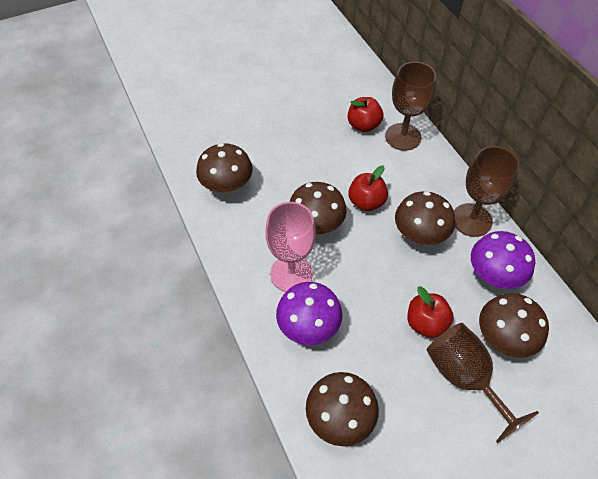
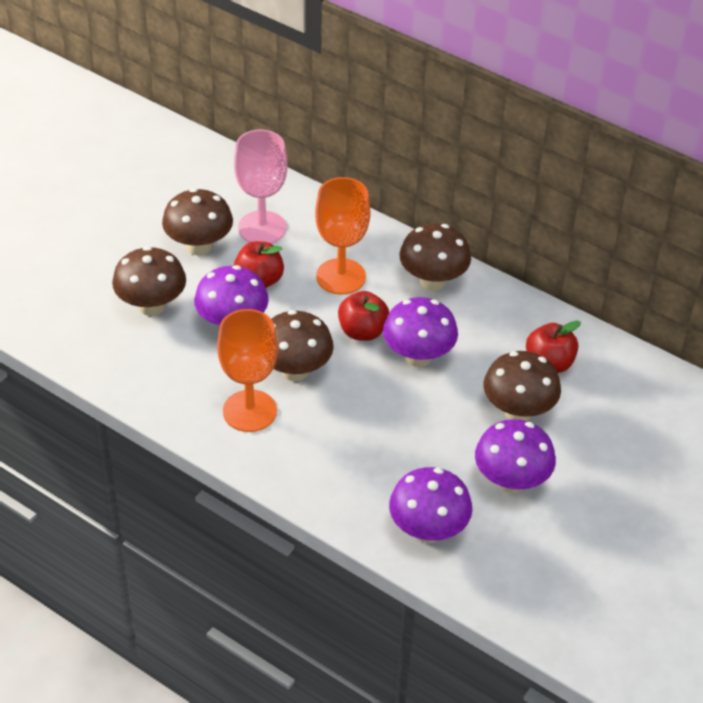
brown goblet: [385,62,436,151] [427,323,539,443] [454,146,520,237] = 3 -> none = 0
orange goblet: none = 0 -> [217,309,278,432] [315,177,371,294] = 2
purple mushroom: [276,282,342,345] [471,231,535,289] = 2 -> [194,265,269,327] [383,297,458,367] [389,467,472,543] [475,419,556,493] = 4

